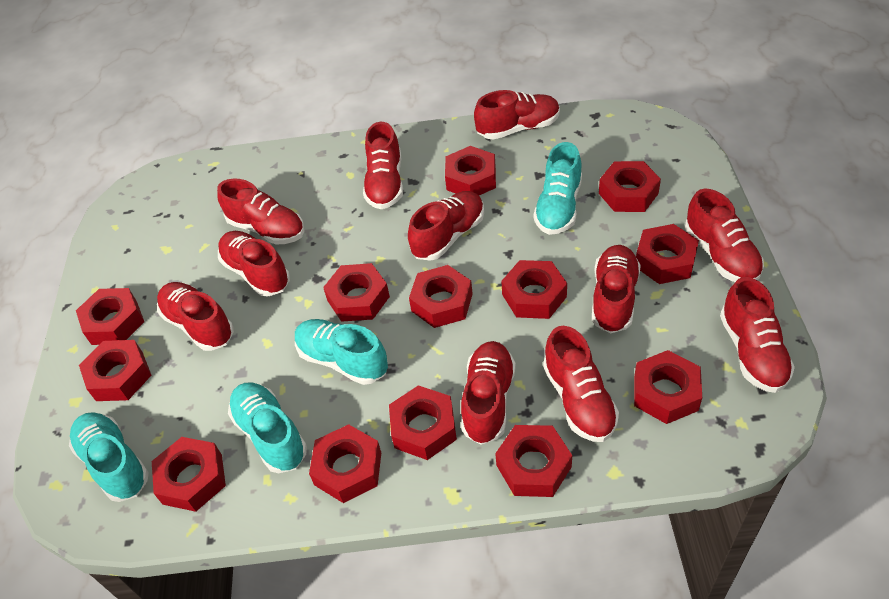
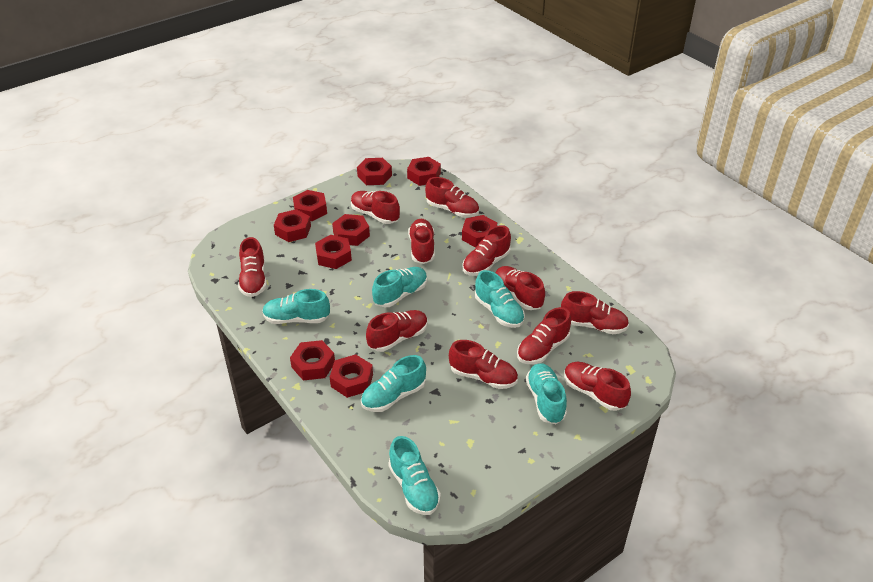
red nut: [76,288,144,345] [79,340,151,401] [152,437,226,512] [309,424,381,503] [323,263,390,322] [389,385,457,460] [409,265,473,328] [445,146,496,195] [495,425,572,497] [501,260,567,319] [599,161,661,212] [634,350,702,424] [636,224,699,284] = 13 -> [274,209,311,242] [290,340,335,380] [293,190,327,221] [315,235,352,269] [330,354,373,398] [332,214,370,246] [357,158,392,185] [407,157,441,186] [462,215,497,248] = 9
turquoise shoe: [69,412,149,502] [228,382,307,473] [295,319,388,385] [534,142,582,235] = 4 -> [262,289,330,324] [361,355,426,412] [372,267,427,307] [388,436,441,515] [475,270,525,328] [526,363,567,424] = 6

